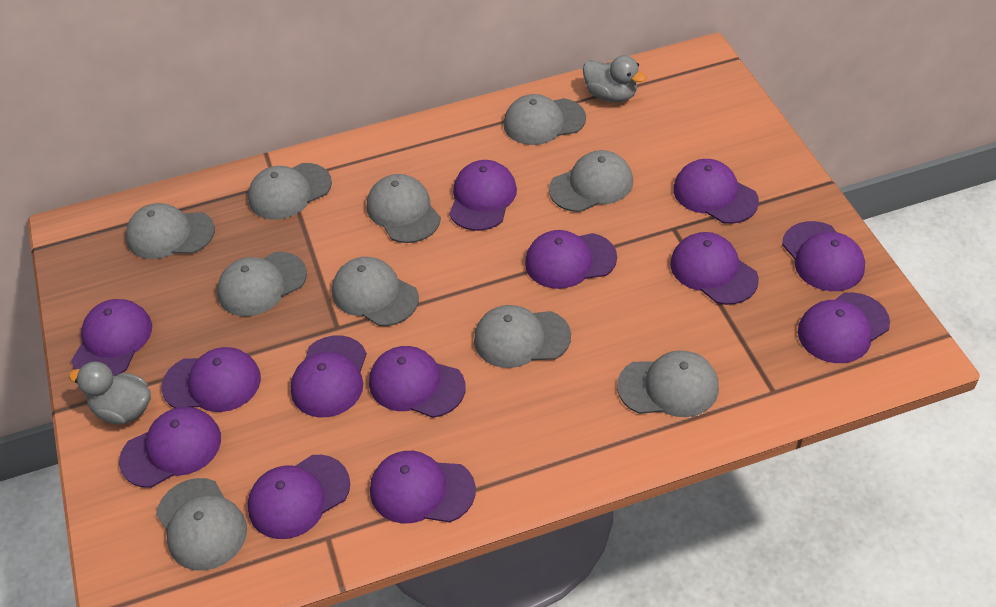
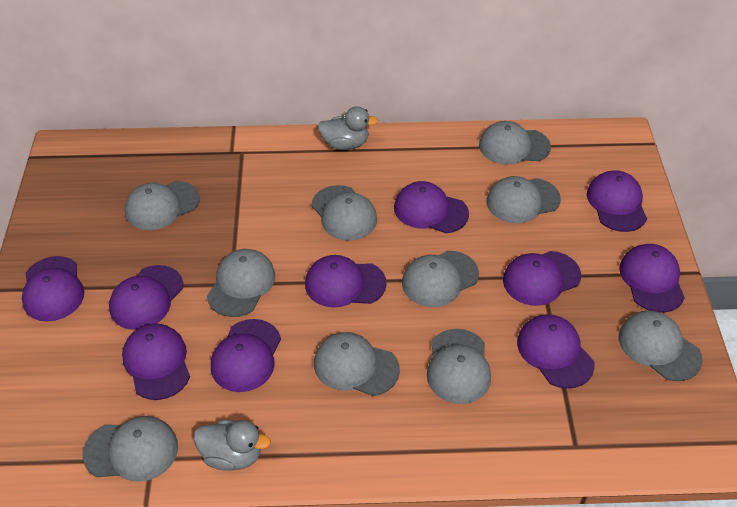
purple cap: [71,299,152,376] [119,407,221,488] [161,347,261,412] [248,455,350,539] [290,335,367,417] [369,346,466,418] [370,451,476,523] [449,160,517,231] [525,230,617,289] [670,232,759,305] [673,159,759,224] [782,221,865,291] [798,292,890,363] = 13 -> [22,256,84,322] [109,265,183,330] [122,324,190,400] [211,319,281,392] [305,255,387,307] [394,181,469,233] [503,251,581,306] [517,314,595,389] [587,170,647,232] [619,244,685,313] = 10

